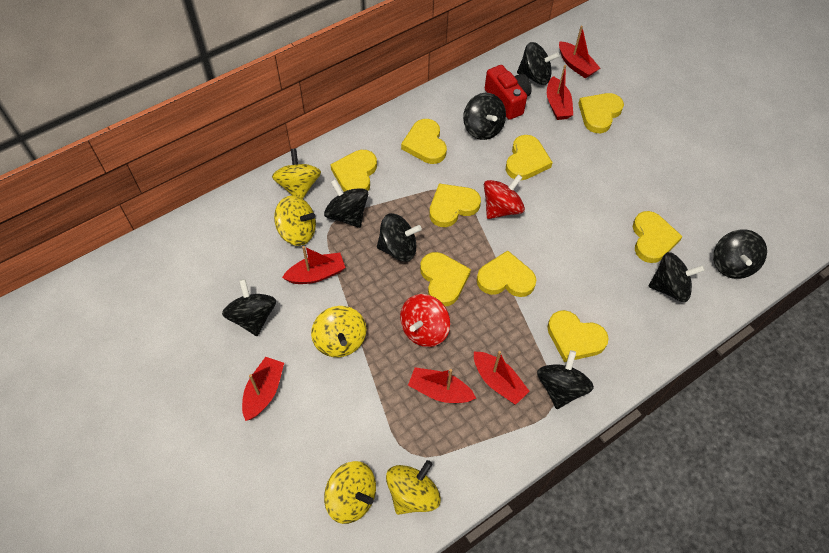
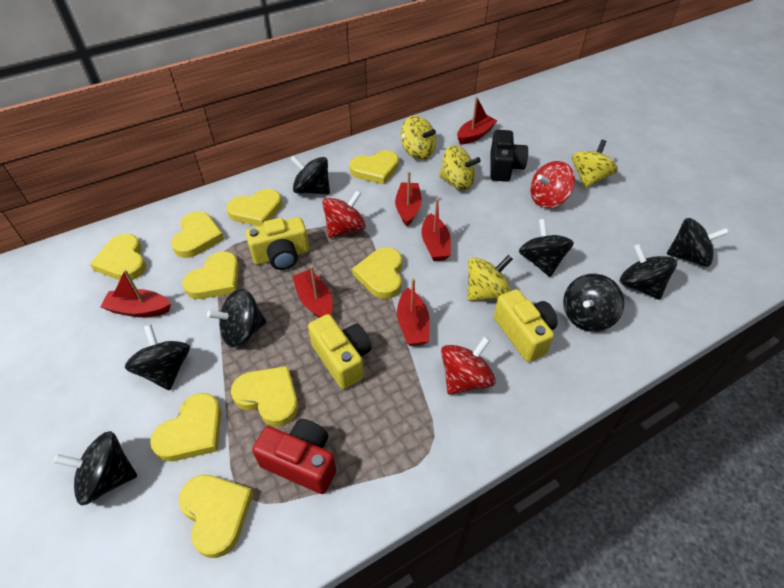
black camera: none = 0 -> [491,130,528,182] = 1
red spinning top: [400,294,450,347] [484,174,525,219] = 2 -> [322,190,366,238] [441,336,496,395] [530,161,575,208] = 3
yellow camera: none = 0 -> [245,217,309,270] [308,314,371,389] [494,289,558,362] = 3
yellow spinning top: [272,148,321,199] [274,195,316,246] [311,306,366,357] [324,461,376,524] [386,460,441,515] = 5 -> [401,116,436,160] [439,145,481,191] [467,255,513,301] [572,140,618,188] = 4

